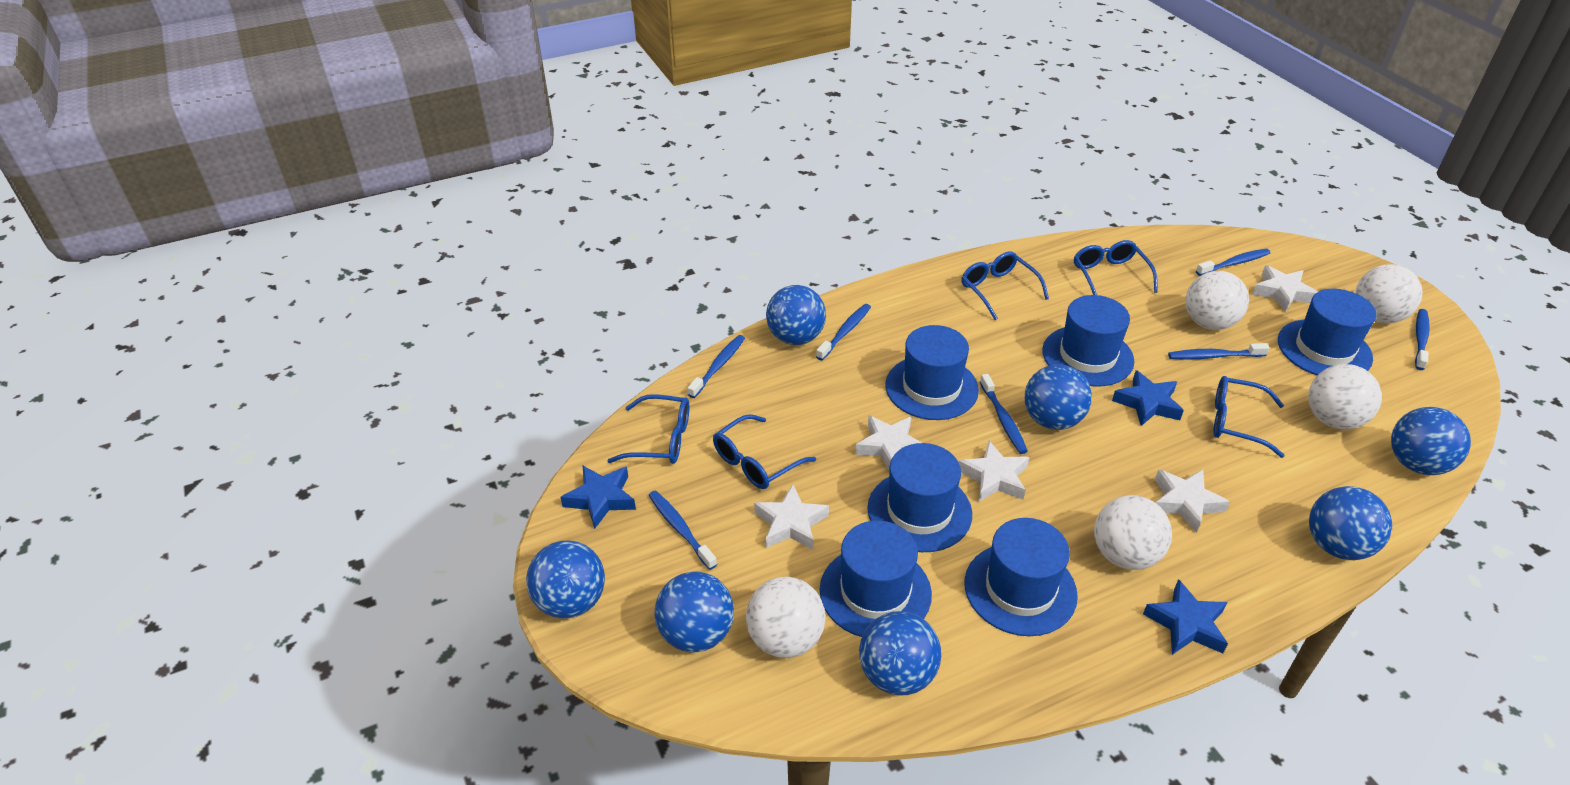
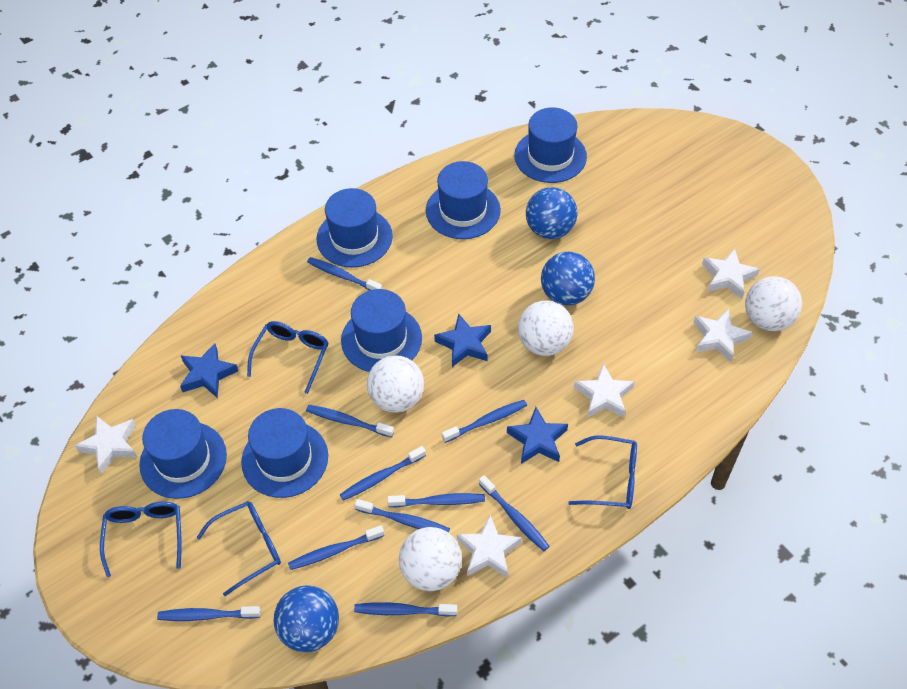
blue ball: [526,541,605,619] [654,572,734,653] [766,285,826,345] [859,611,941,696] [1025,365,1092,430] [1309,486,1392,560] [1391,407,1471,475] = 7 -> [273,585,339,652] [526,187,577,239] [541,252,595,305] = 3
blue glasses: [608,394,689,464] [713,414,816,489] [961,251,1049,320] [1074,240,1158,295] [1213,376,1284,458] = 5 -> [100,501,182,577] [196,501,281,596] [247,321,329,394] [568,435,637,509] = 4
blue toothbrush: [649,490,717,570] [688,335,745,398] [816,304,871,360] [980,374,1028,454] [1168,343,1270,360] [1196,249,1271,276] [1415,309,1430,370] = 7 -> [157,606,261,621] [288,525,384,570] [306,405,394,437] [307,257,382,291] [340,446,426,501] [354,499,450,533] [354,602,457,617] [387,493,485,507] [442,400,527,443] [479,475,549,551] = 10
white ball: [746,577,825,658] [1094,495,1172,570] [1185,271,1249,330] [1308,364,1382,429] [1355,264,1423,323] = 5 -> [367,355,424,413] [399,527,462,591] [518,300,574,356] [745,276,802,331] = 4

